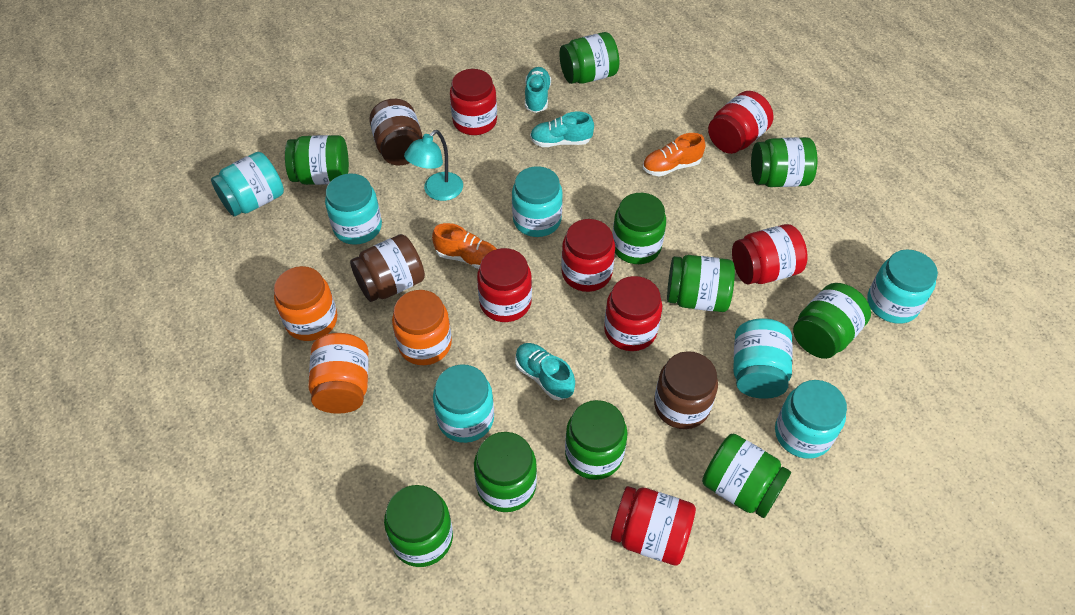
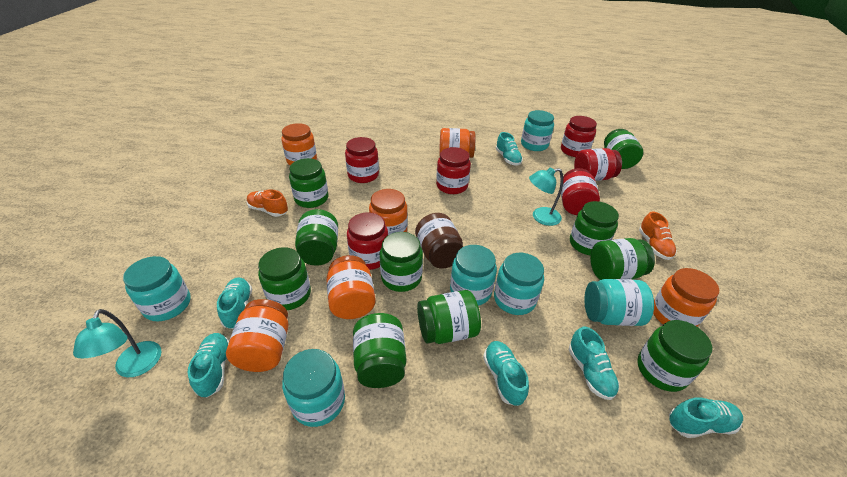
brown jar: [350,234,425,302] [369,99,423,165] [654,351,718,429] = 3 -> [415,213,463,269] = 1
orange jar: [274,266,337,341] [308,333,369,414] [392,290,452,365] = 3 -> [226,299,288,372] [281,123,317,166] [326,255,376,319] [369,189,408,235] [439,128,475,158] [653,268,719,327] = 6
red jar: [450,69,497,135] [477,248,532,322] [561,219,615,292] [604,276,662,351] [611,486,696,566] [708,91,774,154] [732,224,808,285] = 7 -> [345,137,379,183] [347,212,388,270] [436,147,471,194] [561,116,597,157] [561,168,600,215] [574,148,622,181] = 6
turquoise jar: [211,152,284,216] [325,173,382,245] [433,364,494,443] [512,166,563,237] [733,318,793,399] [775,380,847,459] [868,249,938,324] = 7 -> [123,256,191,321] [282,349,345,427] [450,245,497,306] [494,253,544,315] [521,110,554,151] [584,279,654,326] = 6
turquoise lamp: [404,130,463,201] = 1 -> [73,309,161,377] [529,168,563,226] = 2
turquoise shoe: [515,343,575,400] [525,67,551,113] [530,112,594,147] = 3 -> [188,333,229,397] [217,278,252,329] [483,341,529,406] [496,132,523,166] [569,327,619,400] [669,397,743,438] = 6

